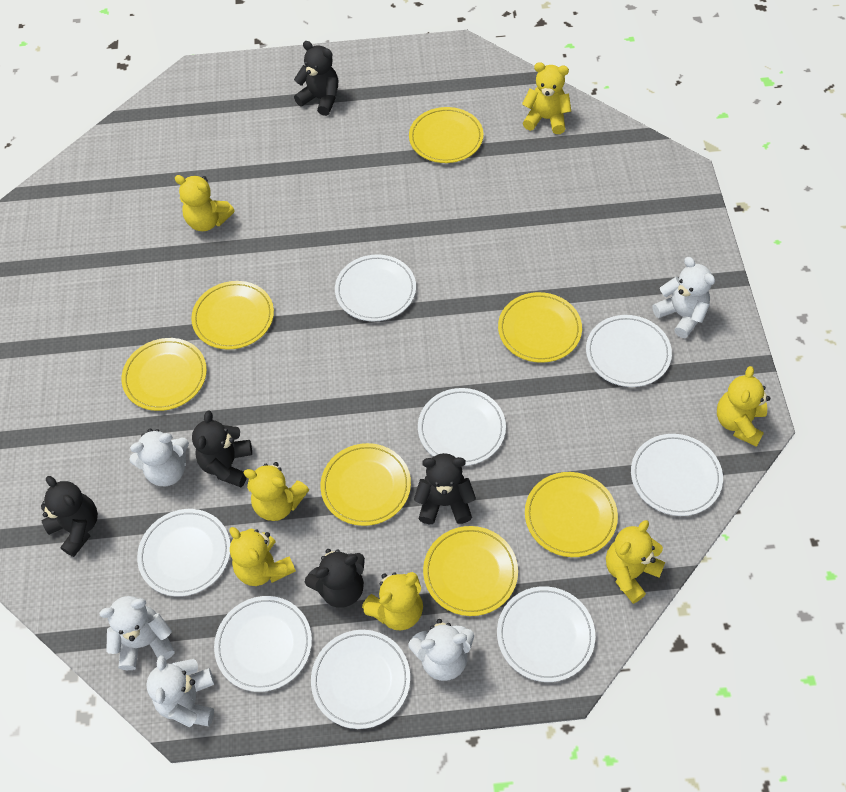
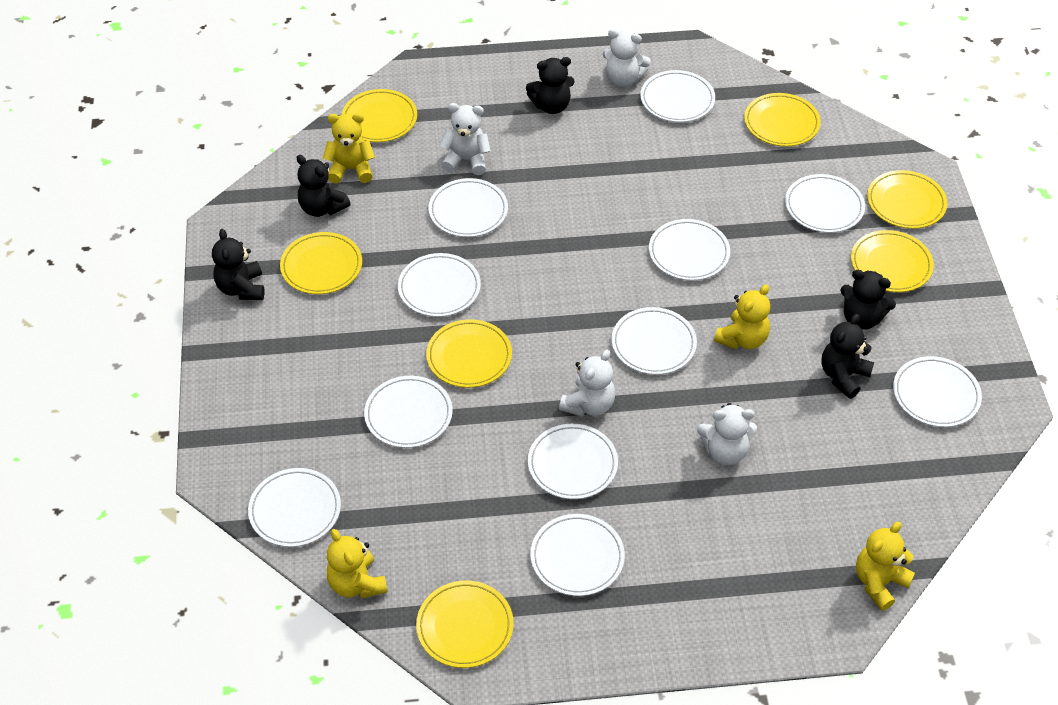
white plate: [137,509,230,597] [214,596,312,692] [311,630,410,729] [335,254,416,321] [418,388,506,466] [497,586,595,682] [586,315,672,387] [631,434,723,516] = 8 -> [248,468,341,547] [364,376,453,448] [398,253,481,317] [428,178,508,237] [528,424,618,499] [530,514,625,596] [611,307,697,375] [640,70,715,122] [649,219,730,280] [785,174,865,233] [893,356,982,427] = 11
white teddy bear: [99,596,175,670] [129,429,189,487] [146,655,215,727] [408,619,474,681] [652,257,715,338] = 5 -> [439,103,491,175] [559,350,615,417] [603,29,651,87] [697,403,757,465] = 4
yellow teddy bear: [175,175,235,231] [229,527,296,586] [244,462,309,521] [362,572,423,631] [522,62,571,134] [606,520,665,604] [717,366,770,447] = 7 -> [323,113,375,184] [327,529,388,599] [714,284,770,349] [856,522,915,611] = 4

